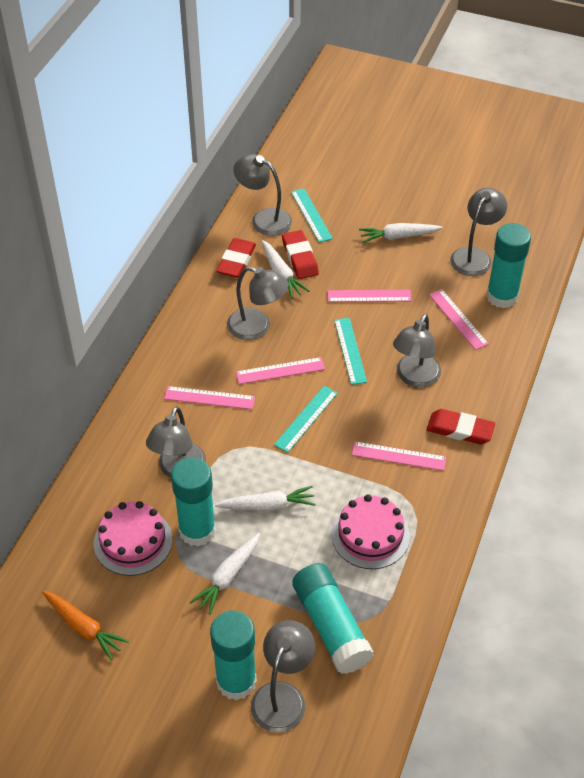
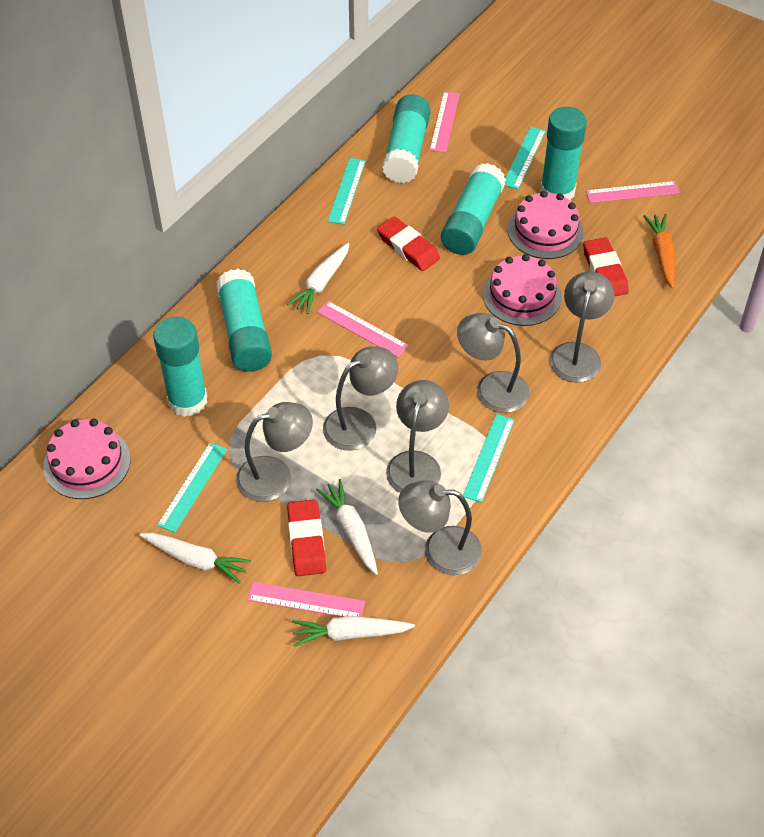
pink cake: [94,501,173,576] [332,495,410,569] = 2 -> [43,419,131,499] [483,254,562,326] [508,191,584,259] = 3
pink ruler: [164,386,255,409] [236,357,325,384] [327,290,412,302] [352,441,446,471] [429,289,489,350] = 5 -> [248,582,365,617] [317,301,409,357] [430,91,460,153] [586,181,680,203] = 4
turquoise glue stick: [171,457,216,546] [210,610,257,700] [292,563,374,674] [486,223,531,308] = 4 -> [153,317,207,417] [216,269,272,372] [382,95,431,183] [441,163,506,255] [540,107,587,201] = 5
turquoise ruler: [274,386,338,453] [291,188,333,243] [334,318,367,385] = 3 -> [157,442,227,533] [328,158,366,225] [463,414,515,503] [505,127,546,189] = 4

